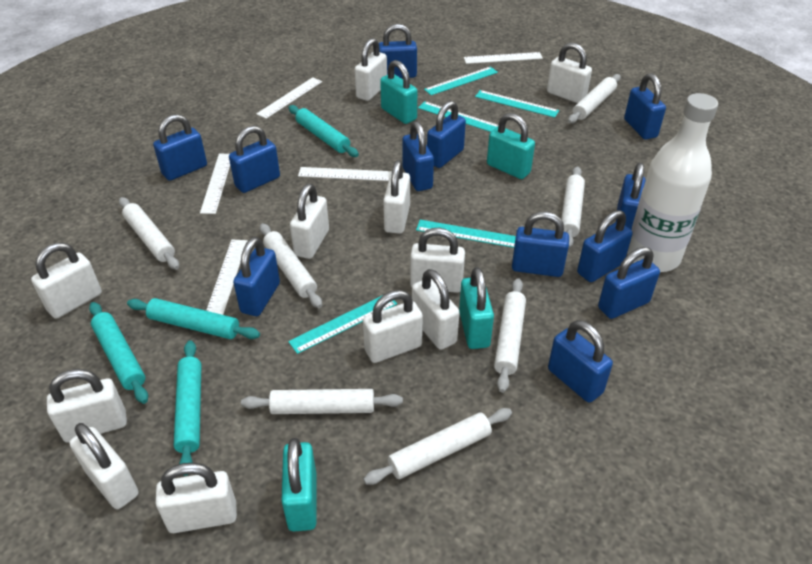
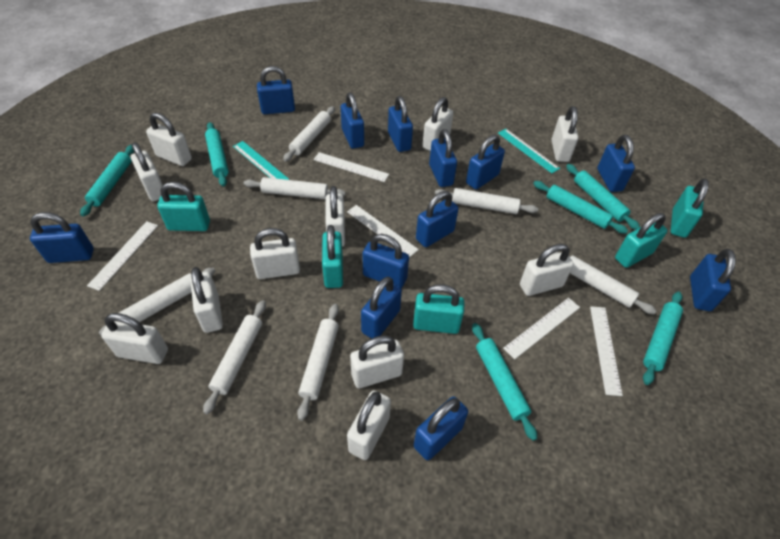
turquoise padlock: [281,438,317,531] [380,60,417,124] [459,267,494,349] [487,113,535,179] = 4 -> [157,182,210,231] [322,225,343,288] [413,284,464,334] [615,213,668,268] [671,179,709,238] = 5
turquoise rolling pin: [89,302,148,404] [127,298,260,339] [174,340,201,476] [289,105,359,157] = 4 -> [80,145,134,216] [205,122,228,187] [472,323,537,441] [533,181,628,234] [566,164,640,230] [643,291,683,385] = 6
turquoise ruler: [288,295,397,354] [416,220,516,248] [418,101,498,132] [424,67,498,95] [475,90,559,118] = 5 -> [233,141,289,180] [498,129,560,173] = 2
white bottle: [627,93,718,272] = 1 -> none = 0

